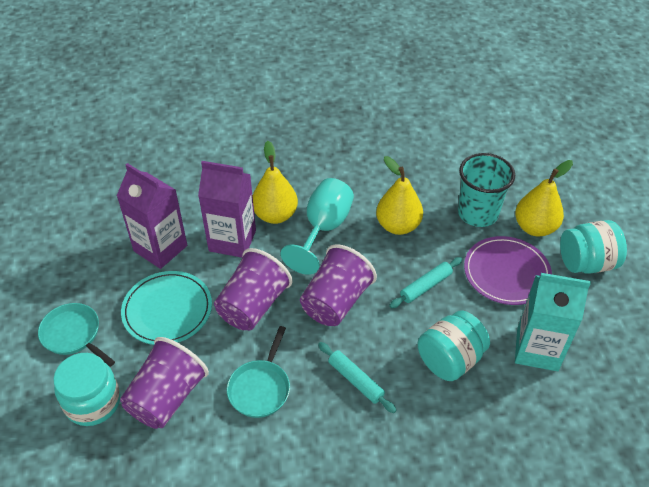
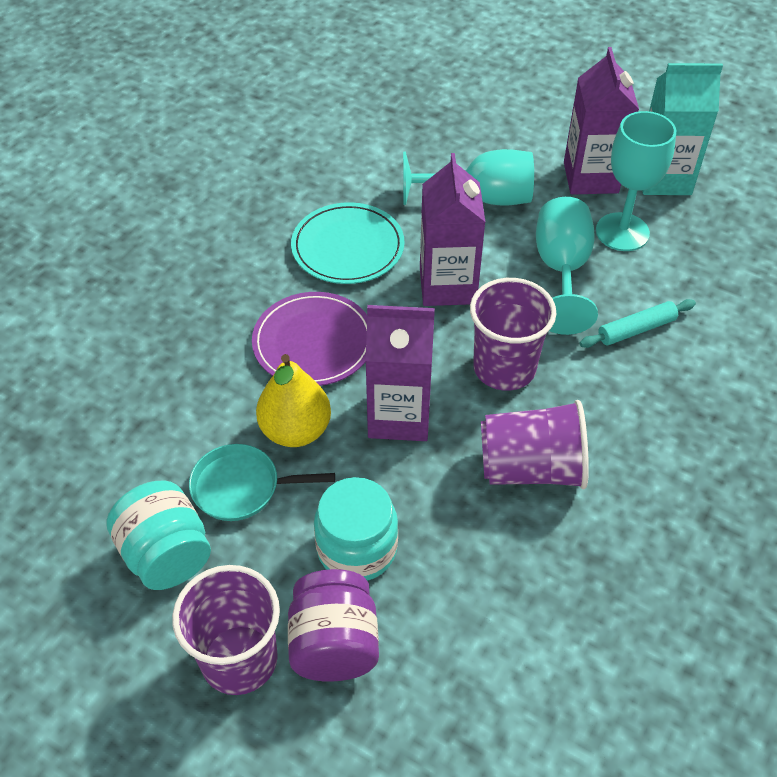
purple carton: [117,163,187,269] [198,161,256,258] = 2 -> [365,305,435,441] [420,153,485,306] [564,47,639,195] = 3
purple jar: none = 0 -> [288,569,379,682] = 1
turquoise cup: [458,153,515,227] = 1 -> none = 0
turquoise goblet: [280,178,354,275] = 1 -> [403,149,534,206] [536,197,598,335] [596,111,676,251] = 3
turquoise jar: [53,353,120,426] [418,310,490,381] [560,220,627,274] = 3 -> [107,481,211,590] [314,477,398,581] = 2
turquoise pan: [38,303,115,367] [227,326,290,418] = 2 -> [189,444,335,521] = 1
turquoise rolling pin: [318,342,397,413] [389,257,463,308] = 2 -> [580,299,696,348] = 1
yellow pear: [253,141,298,224] [376,156,423,235] [515,160,573,236] = 3 -> [256,354,331,447] = 1

